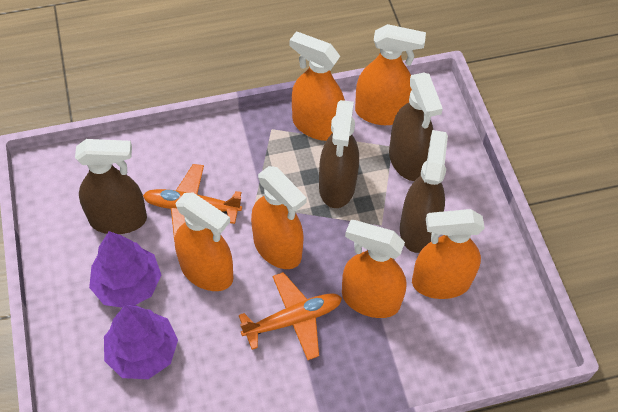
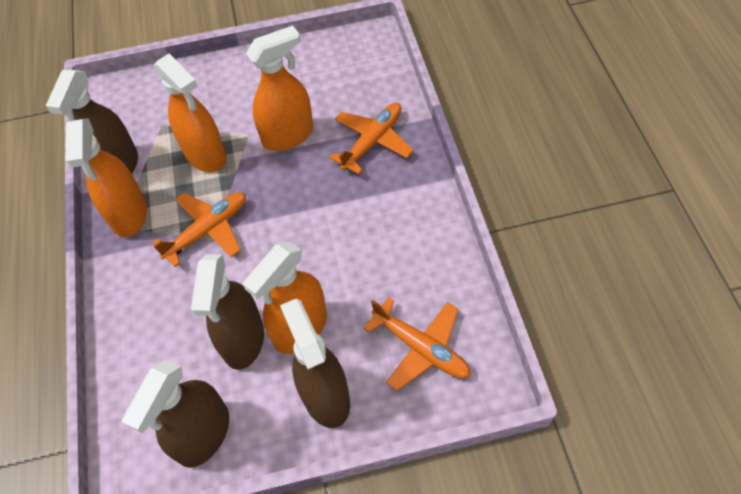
orange plane: [143,164,242,242] [239,272,342,360] = 2 -> [152,192,246,267] [330,103,413,174] [364,297,470,391] = 3
orange spray bottle: [174,193,233,291] [251,166,307,269] [290,32,345,141] [342,220,407,318] [355,24,426,125] [412,209,485,299] = 6 -> [66,118,147,237] [154,54,227,172] [243,242,327,354] [246,25,313,151] = 4
purple tree: [89,231,161,308] [104,305,178,379] = 2 -> none = 0

